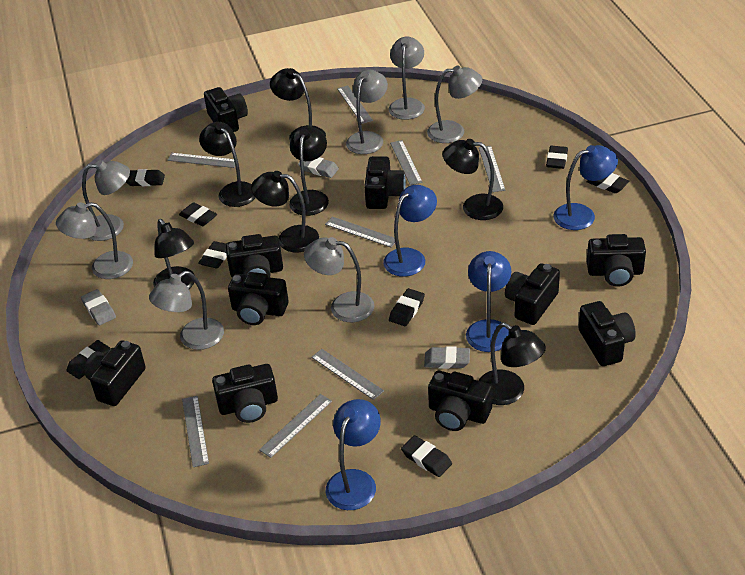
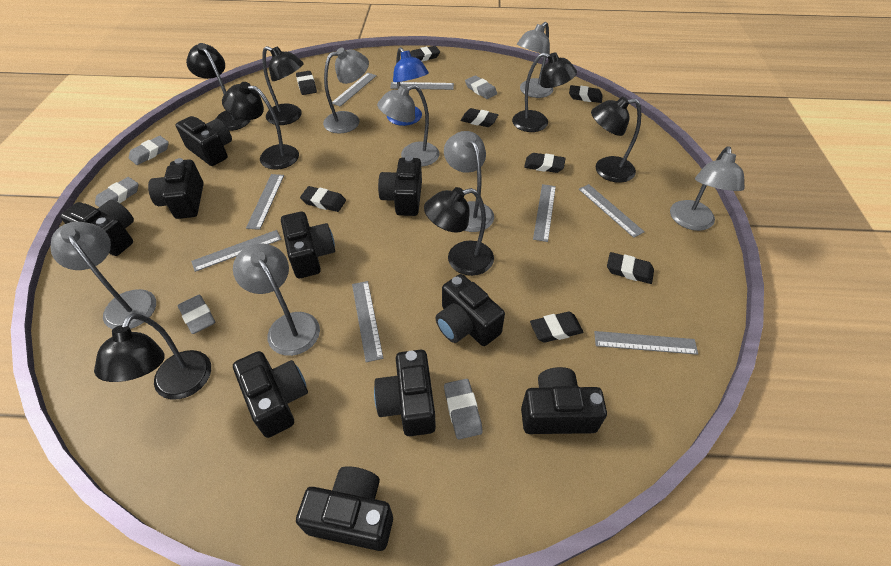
blue lamp: [326,399,381,510] [383,185,437,277] [466,251,511,352] [553,145,618,230] = 4 -> [387,47,429,126] = 1
grey eraser: [81,289,116,325] [298,157,339,178] [424,346,470,369] = 3 -> [95,177,138,207] [129,136,169,165] [178,295,215,334] [444,379,483,439] [465,75,497,99] = 5

